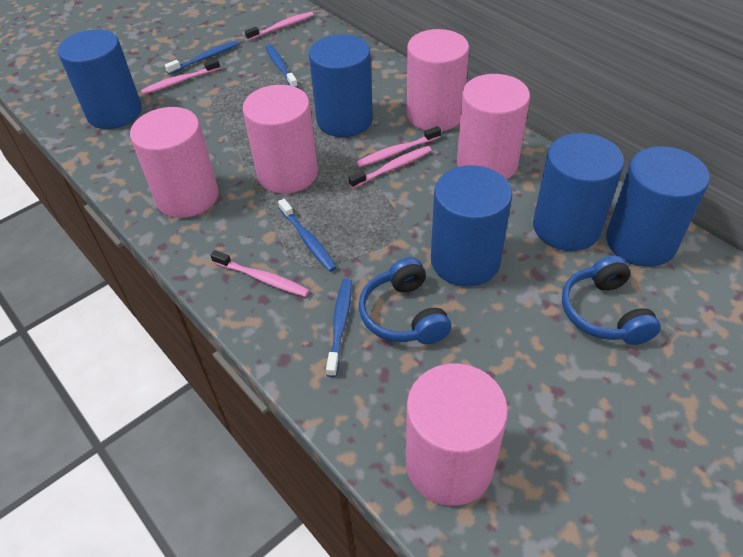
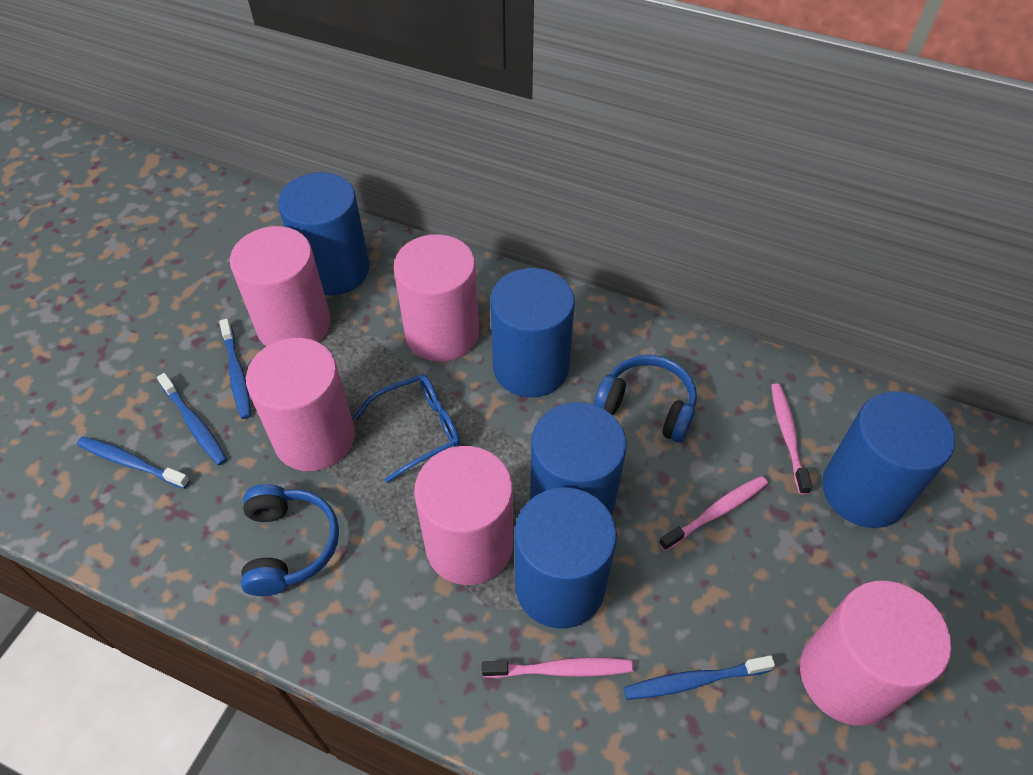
blue glasses: none = 0 -> [354,374,460,483] = 1
pink toothbrush: [141,59,220,95] [210,250,310,297] [245,12,314,41] [349,146,432,188] [356,126,441,167] = 5 -> [482,657,634,678] [659,476,768,551] [771,383,812,495] = 3

